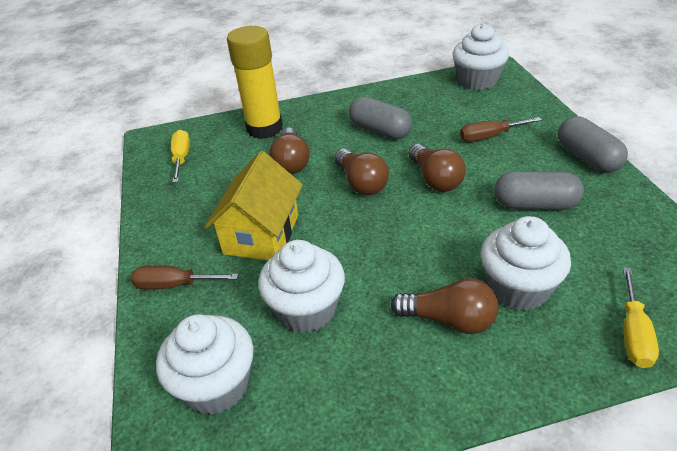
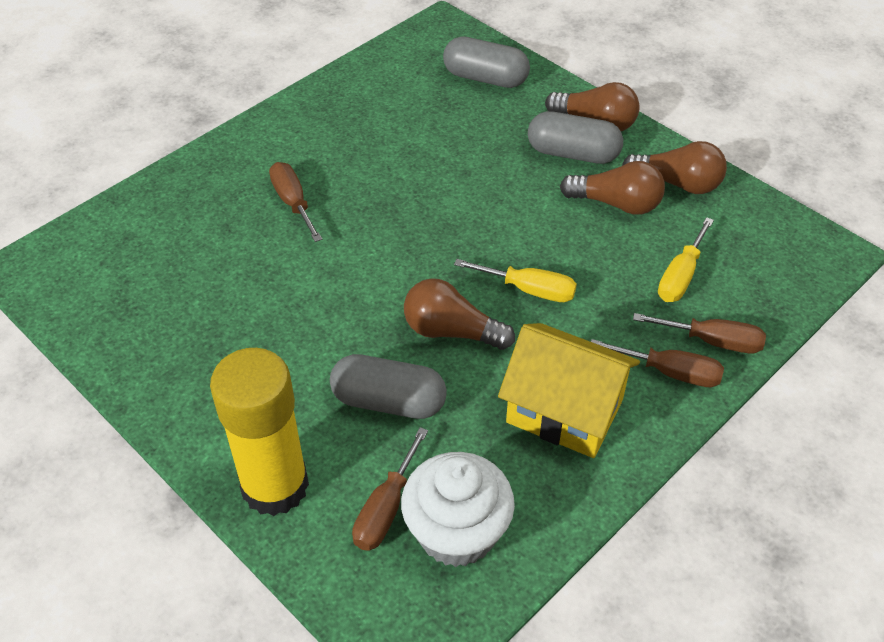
brown screwdriver: [131,265,238,289] [460,117,542,142] = 2 -> [269,162,322,242] [352,427,428,551] [591,339,724,387] [633,313,766,353] = 4
white cupcake: [156,314,254,415] [258,240,345,333] [452,23,509,91] [481,216,571,311] = 4 -> [401,452,515,567] = 1

